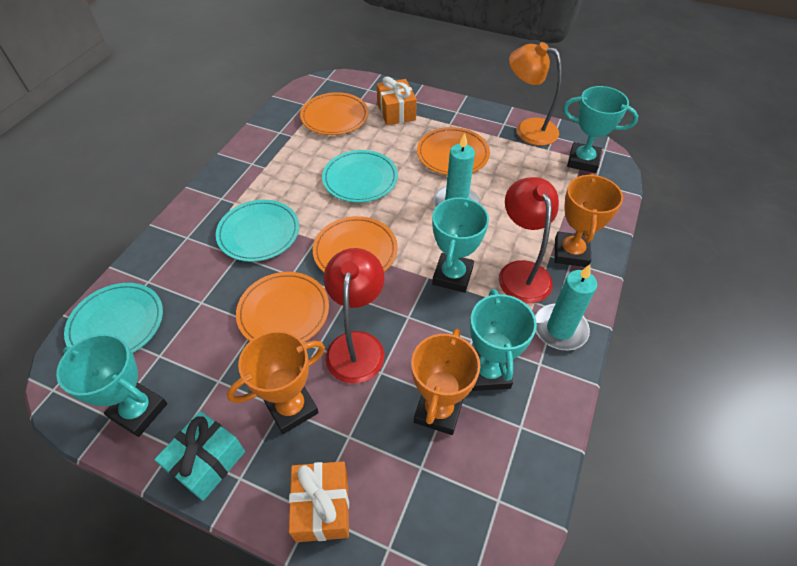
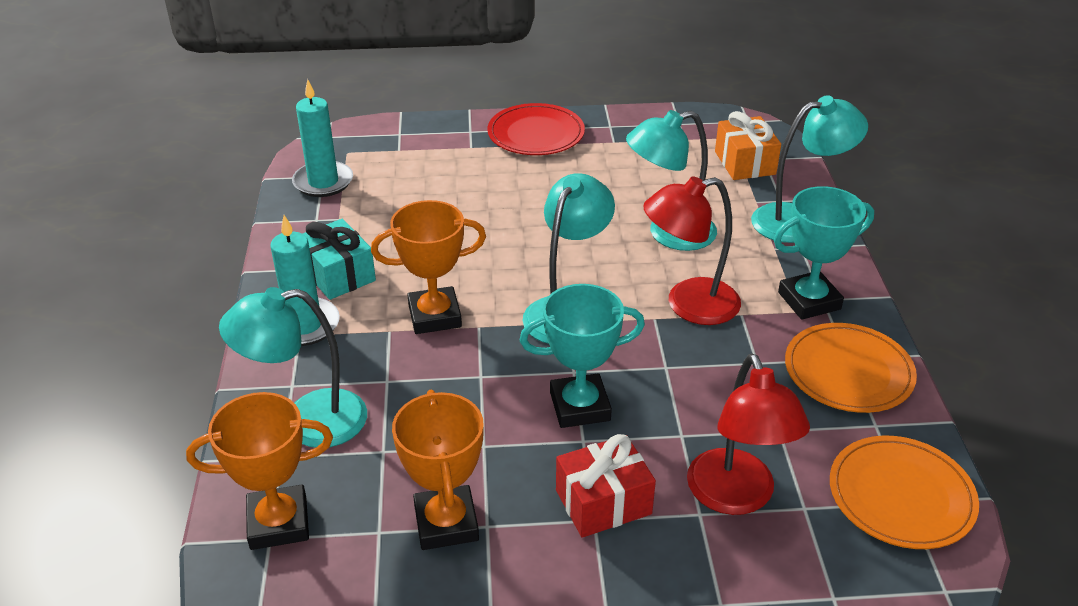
orange gift: [289,461,349,542] [377,76,417,125] = 2 -> [715,111,781,180] = 1
orange lamp: [509,42,562,146] = 1 -> none = 0
orange plate: [236,272,329,343] [300,92,369,135] [313,216,398,272] [417,127,490,175] = 4 -> [785,323,917,413] [830,436,979,549] = 2
red gift: none = 0 -> [556,434,656,538] = 1
red plate: none = 0 -> [487,103,585,155] = 1
turquoise lamp: none = 0 -> [219,287,367,448] [522,173,615,344] [626,110,717,251] [751,95,868,243] = 4
turquoise plate: [64,283,163,353] [216,200,299,262] [322,150,398,203] = 3 -> none = 0
turquoise trophy: [56,334,167,437] [432,197,489,293] [470,289,537,391] [563,86,638,173] = 4 -> [520,284,645,428] [774,186,874,320] = 2

